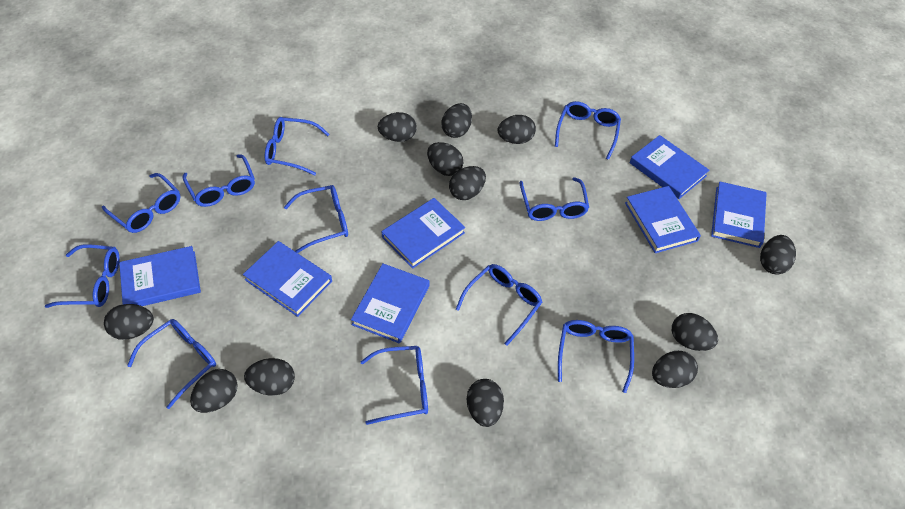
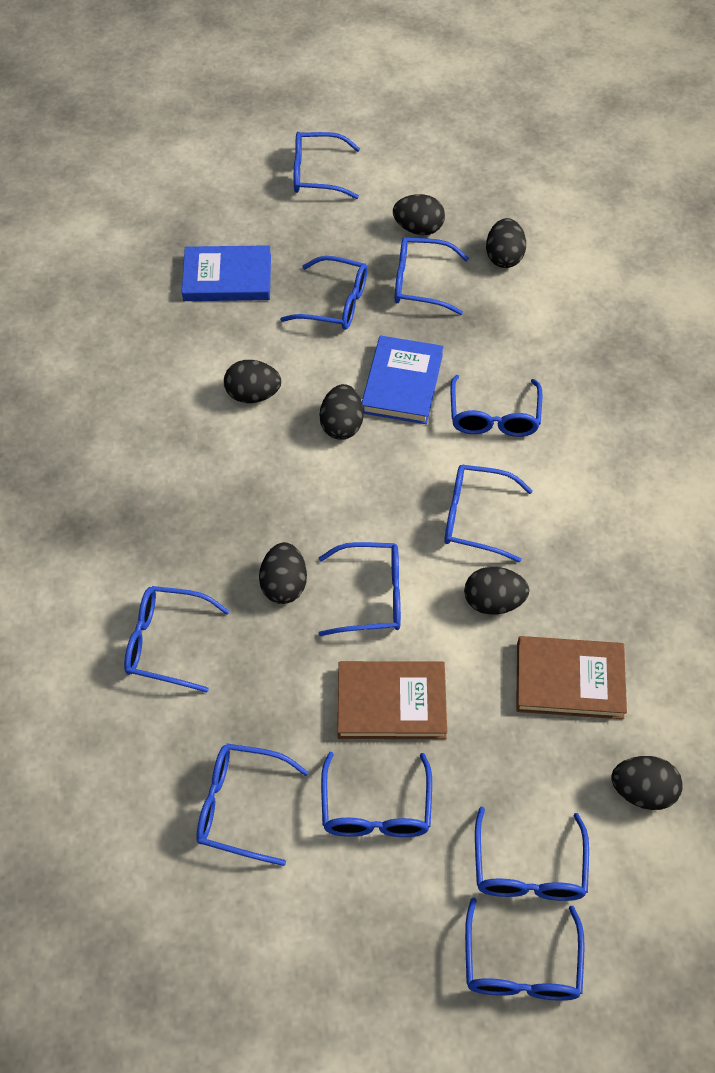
black egg: [104,304,154,340] [190,369,237,413] [244,358,295,396] [378,112,417,142] [427,142,463,176] [441,103,472,138] [449,166,486,200] [467,379,504,427] [498,115,536,144] [652,351,698,388] [672,313,718,351] [760,235,796,275] = 12 -> [224,360,281,403] [259,542,307,604] [319,384,364,440] [393,194,445,235] [464,567,529,615] [486,218,526,268] [611,756,683,810] = 7
blue book: [119,246,201,306] [243,241,332,317] [351,263,429,344] [382,198,465,269] [625,186,701,253] [630,135,709,199] [711,181,767,248] = 7 -> [182,245,271,301] [362,335,444,424] = 2
brown book: none = 0 -> [338,661,447,739] [516,636,627,719] = 2

